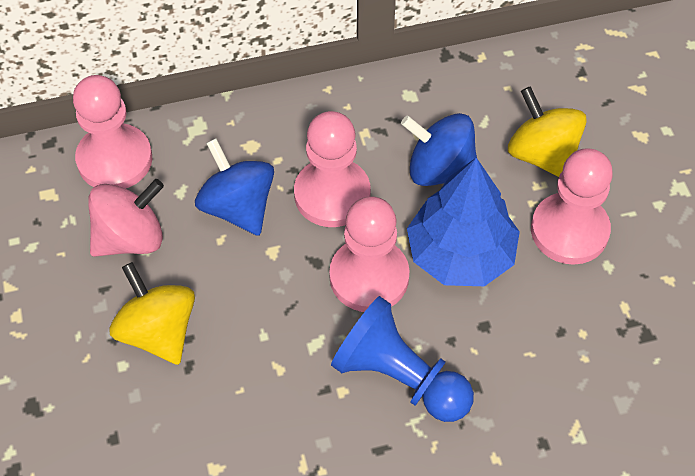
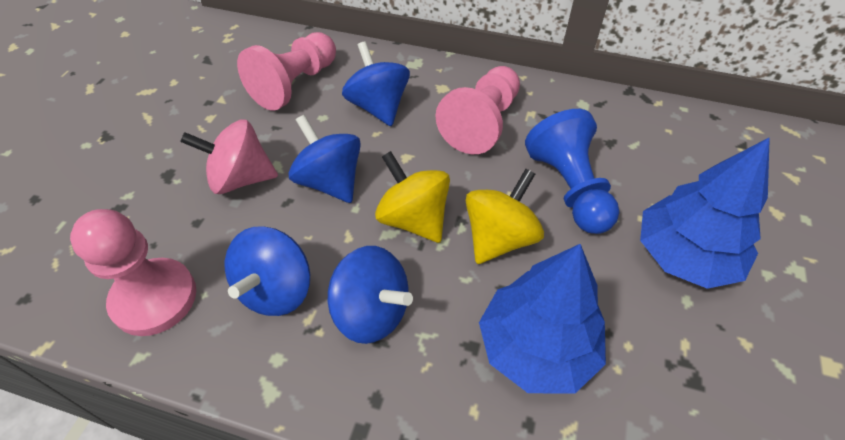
blue spinning top: [195,138,274,236] [401,113,477,186] = 2 -> [225,226,310,316] [288,115,361,203] [328,246,413,344] [342,41,410,126] = 4
blue tree: [407,157,520,286] = 1 -> [479,244,606,394] [640,137,770,289] = 2
pink pawn: [73,75,152,189] [294,111,371,227] [329,196,410,312] [531,148,613,265] = 4 -> [70,209,196,336] [237,32,336,111] [435,66,520,154] = 3

